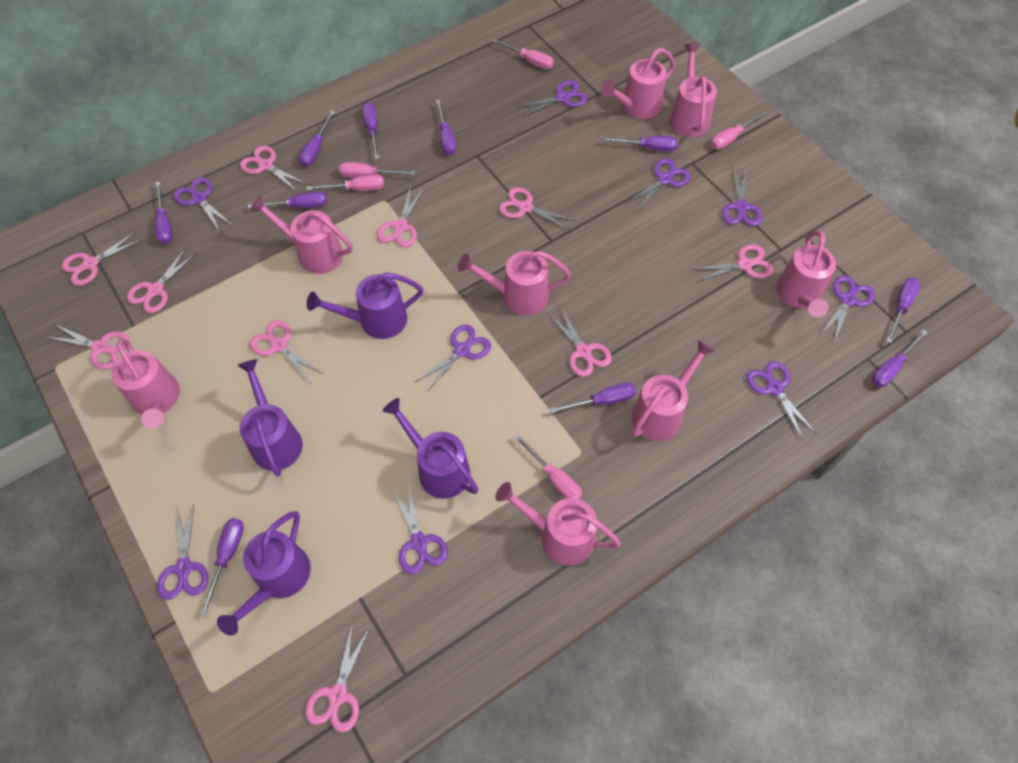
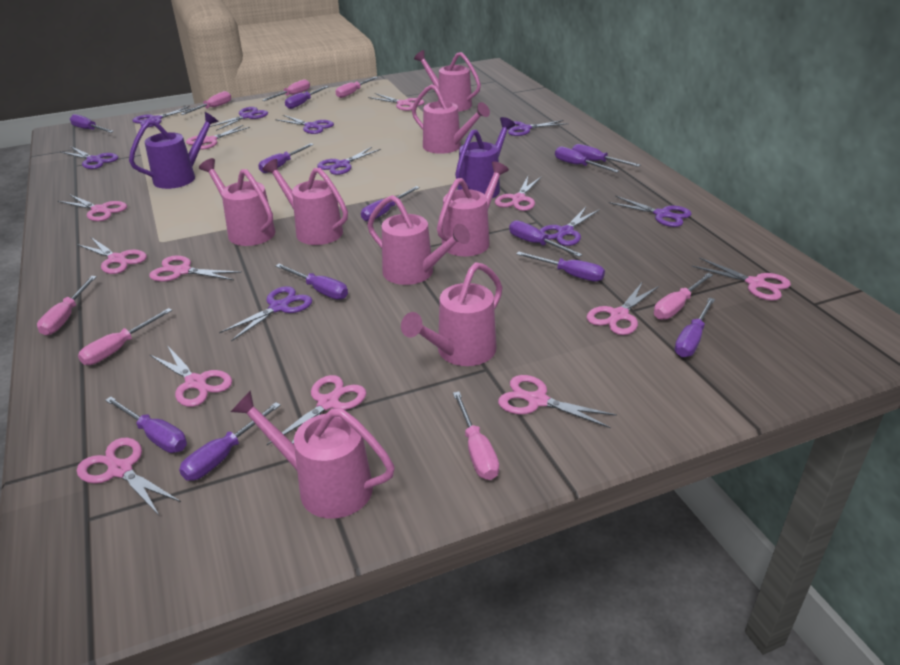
pink scissors: [46,324,130,369] [62,231,142,286] [127,248,197,313] [240,146,308,193] [250,320,324,383] [305,625,370,733] [377,186,424,247] [499,187,576,230] [547,306,612,377] [691,244,773,282] = 10 -> [58,194,127,221] [77,237,147,274] [77,438,181,515] [149,255,242,282] [149,345,232,407] [186,125,250,150] [267,375,366,445] [368,93,424,111] [495,176,542,211] [498,375,617,428] [587,283,659,335] [692,257,791,301] = 12
pink screwdriver: [307,174,384,191] [339,162,415,178] [492,39,554,69] [514,433,582,499] [711,111,767,150] = 5 -> [37,276,97,335] [78,308,172,365] [181,91,231,115] [262,79,310,101] [335,77,378,98] [453,391,499,480] [654,273,713,320] = 7
purple screwdriver: [155,182,173,244] [200,518,244,616] [248,191,327,209] [299,111,335,167] [362,102,380,159] [436,99,456,156] [549,383,636,413] [603,136,678,152] [872,329,928,387] [886,278,920,343] = 10 -> [70,114,114,133] [105,397,187,453] [179,402,281,481] [258,143,314,173] [276,264,348,300] [285,86,329,109] [361,186,420,222] [509,220,582,257] [516,252,605,282] [555,146,619,173] [572,144,640,167] [675,298,715,357] = 12
purple watering can: [217,511,311,635] [237,359,303,476] [307,272,423,339] [382,398,479,499] = 4 -> [129,112,219,189] [455,117,515,198] = 2

